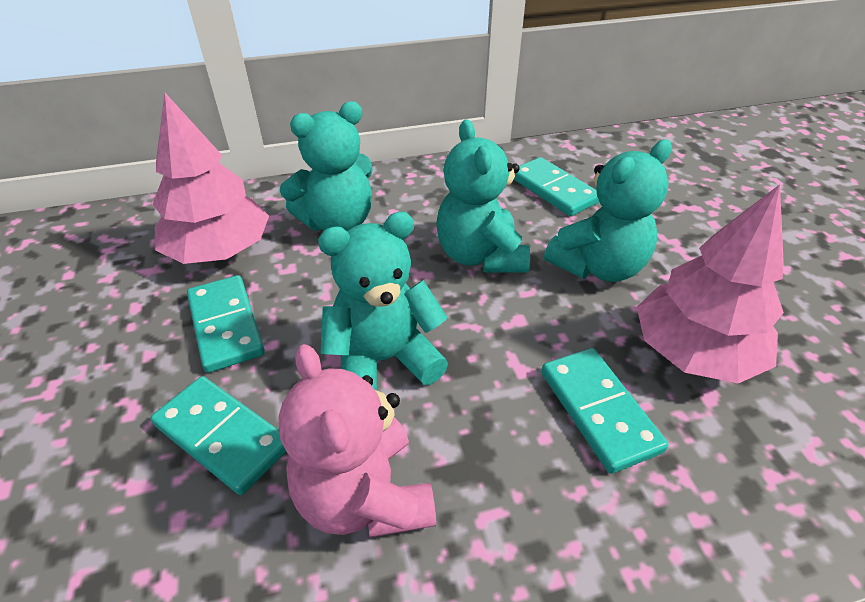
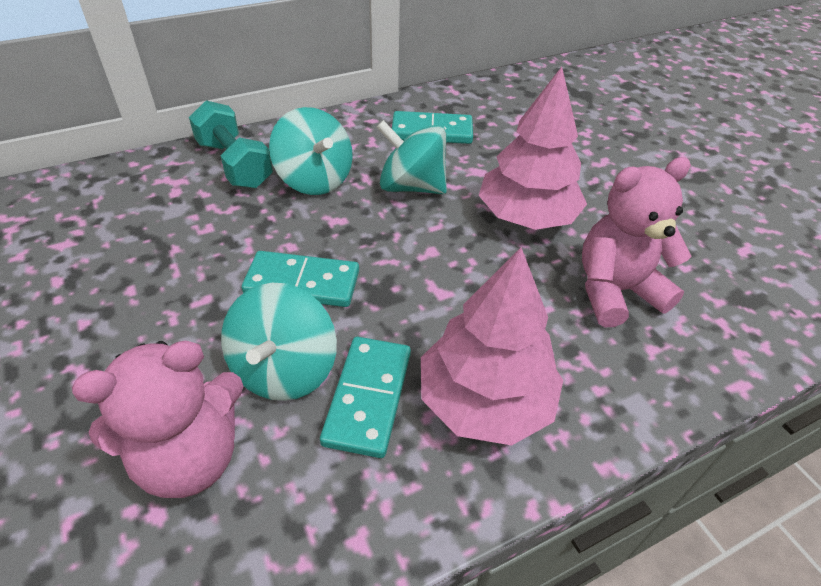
pink teddy bear: [279,344,436,538] = 1 -> [72,341,243,498] [582,157,692,327] = 2
turquoise domino: [151,376,286,495] [187,275,265,373] [514,157,599,216] [541,348,668,474] = 4 -> [242,251,359,307] [320,337,411,458] [392,111,473,144] = 3
turquoise dumbbell: none = 0 -> [189,100,273,188] = 1
turquoise spinning top: none = 0 -> [221,283,337,401] [269,107,353,195] [376,120,447,194] = 3
turquoise teddy bear: [280,101,373,231] [318,212,448,390] [436,119,530,273] [544,139,672,282] = 4 -> none = 0

